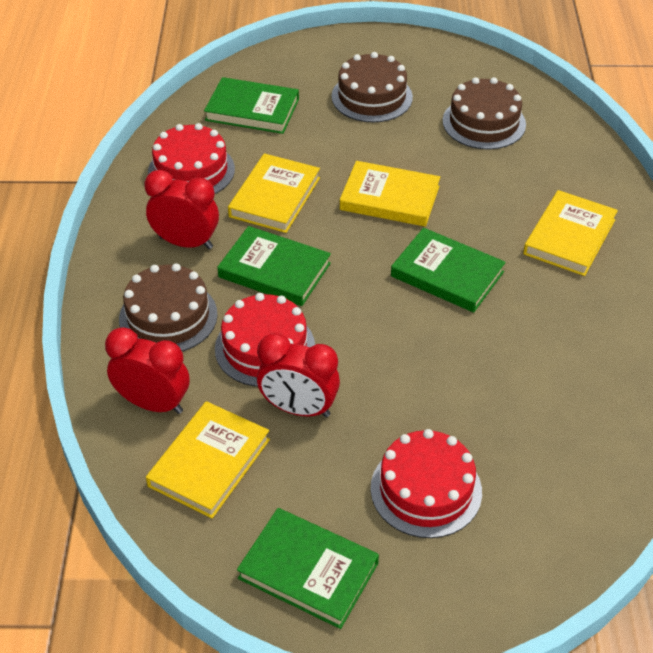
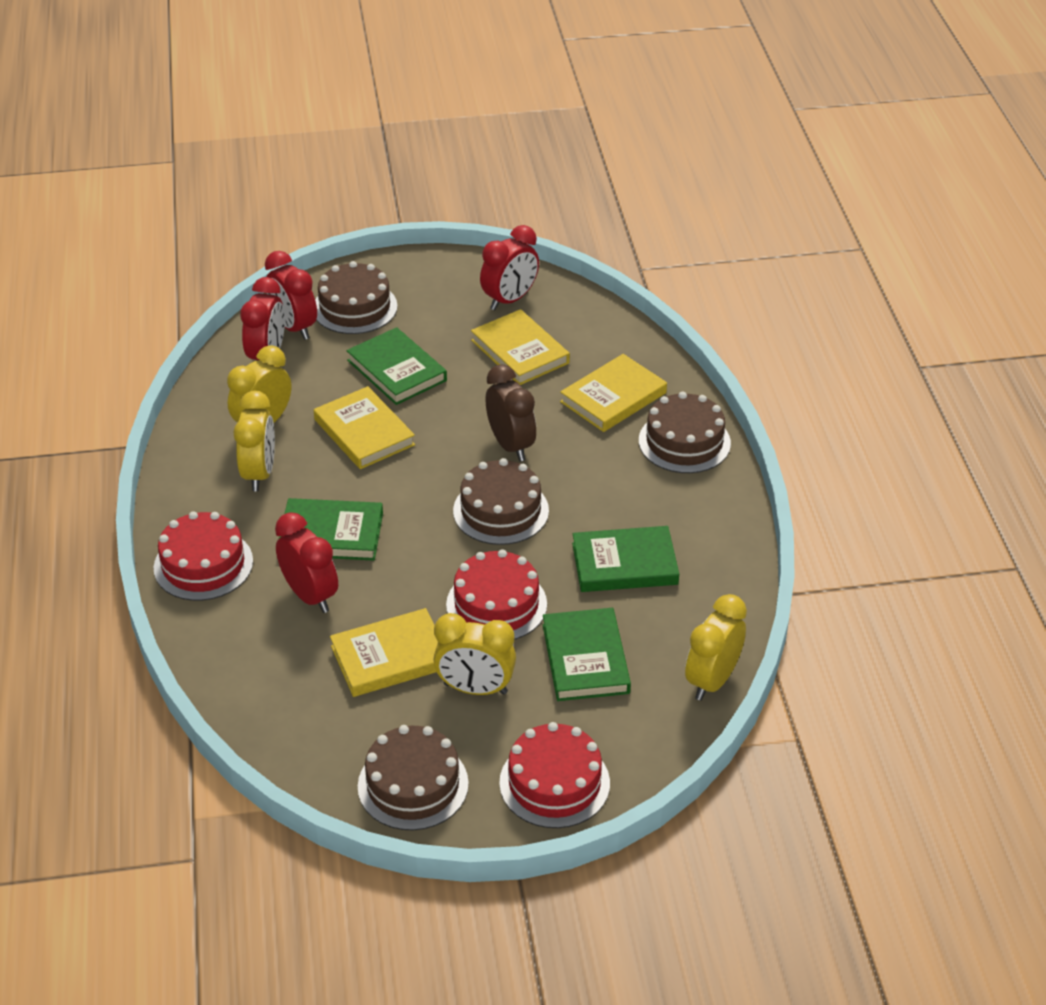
brown cake: [119,264,218,351] [332,52,413,122] [443,77,526,149] = 3 -> [315,261,398,334] [358,725,469,830] [453,458,549,545] [639,391,731,473] = 4
brown clock: none = 0 -> [486,364,536,461] = 1
red clock: [105,327,189,414] [144,170,219,249] [257,333,340,417] = 3 -> [240,277,285,360] [265,251,317,340] [275,512,338,613] [480,225,539,310] = 4
yellow clock: none = 0 -> [227,345,291,423] [234,391,275,491] [434,613,516,695] [685,594,747,701] = 4

